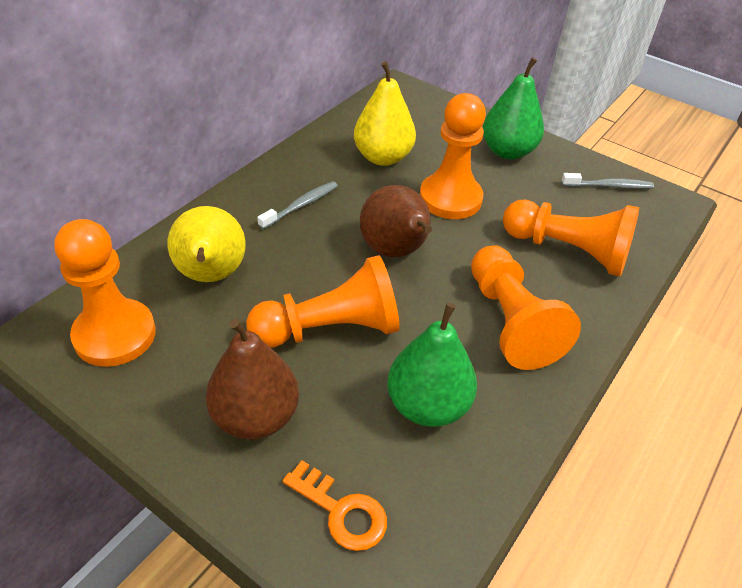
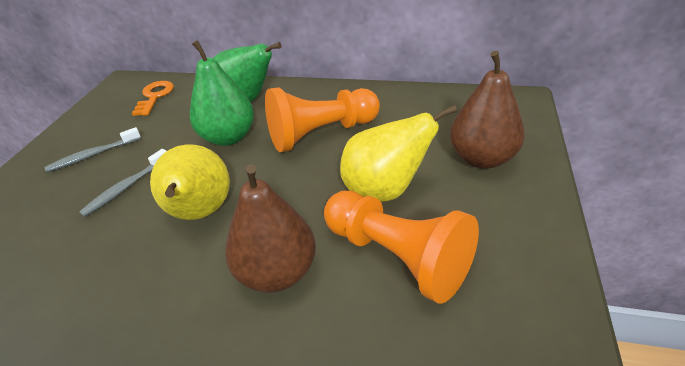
orange pawn: [55,219,156,367] [246,255,400,347] [420,93,486,219] [471,245,581,370] [503,199,639,277] = 5 -> [265,87,380,152] [324,191,479,304] = 2

